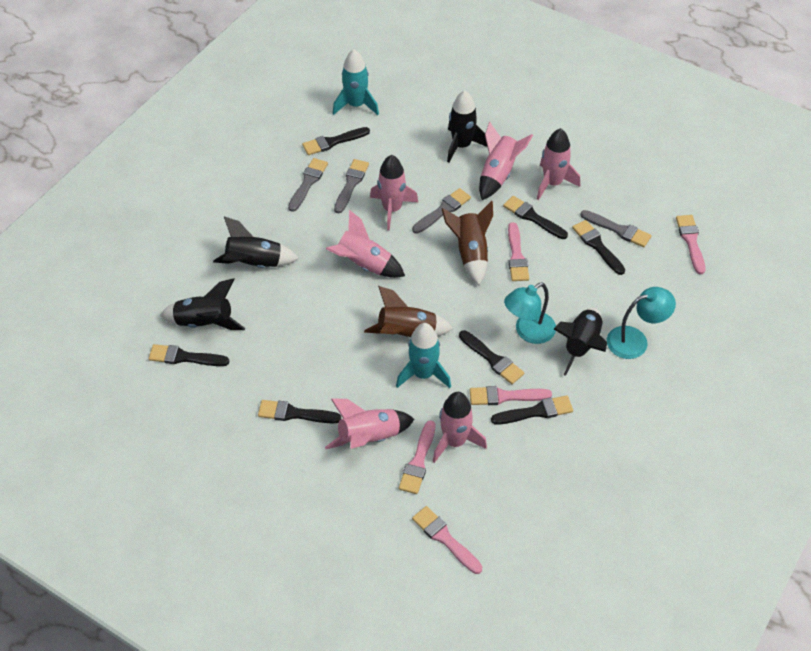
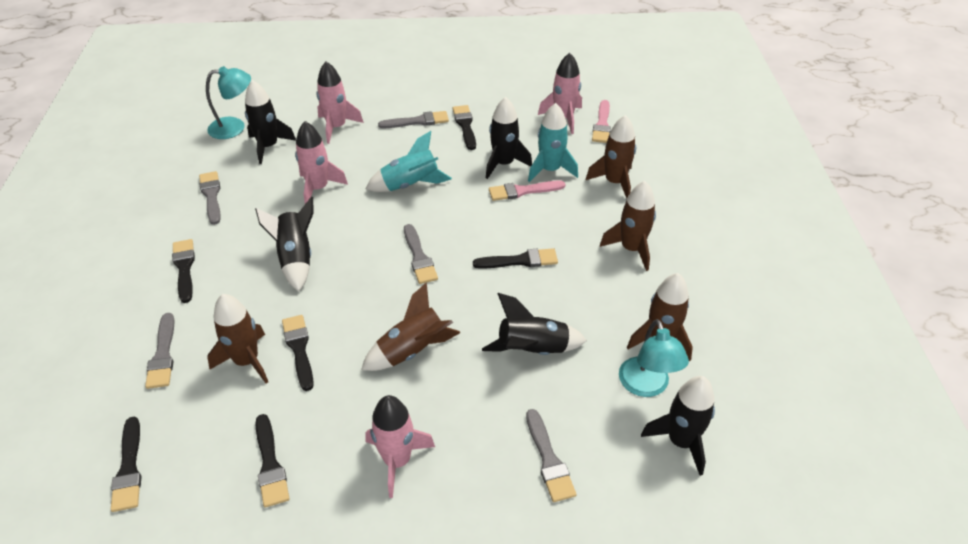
black brush: [149,344,229,366] [258,400,341,423] [302,127,370,155] [459,330,524,384] [491,395,573,425] [503,196,568,239] [572,220,625,275] = 7 -> [111,417,141,512] [172,239,195,303] [255,414,290,508] [282,315,314,391] [453,105,476,150] [473,248,558,269] = 6
black rocket: [160,278,245,330] [213,216,299,268] [447,90,487,163] [554,308,607,376] = 4 -> [245,80,296,164] [255,197,314,292] [482,293,587,355] [486,97,532,179] [641,376,715,476] = 5
brown rocket: [364,286,453,338] [442,201,493,285] = 2 -> [207,294,268,383] [361,283,460,371] [586,115,636,198] [600,181,656,271] [627,273,693,362] = 5
grey brush: [288,158,328,212] [334,159,369,213] [412,188,471,234] [580,210,651,247] = 4 -> [145,313,175,389] [199,171,221,225] [378,111,449,128] [404,224,438,284] [526,409,577,502] = 5
pink brush: [399,420,435,494] [412,506,483,574] [470,386,552,405] [508,222,529,281] [676,215,705,274] = 5 -> [489,180,565,201] [592,100,611,143] = 2
pink rocket: [325,399,414,449] [326,210,405,278] [370,155,418,231] [432,392,487,463] [479,122,533,200] [537,128,580,200] = 6 -> [295,121,348,204] [316,61,364,144] [365,395,435,498] [538,53,582,134] = 4

